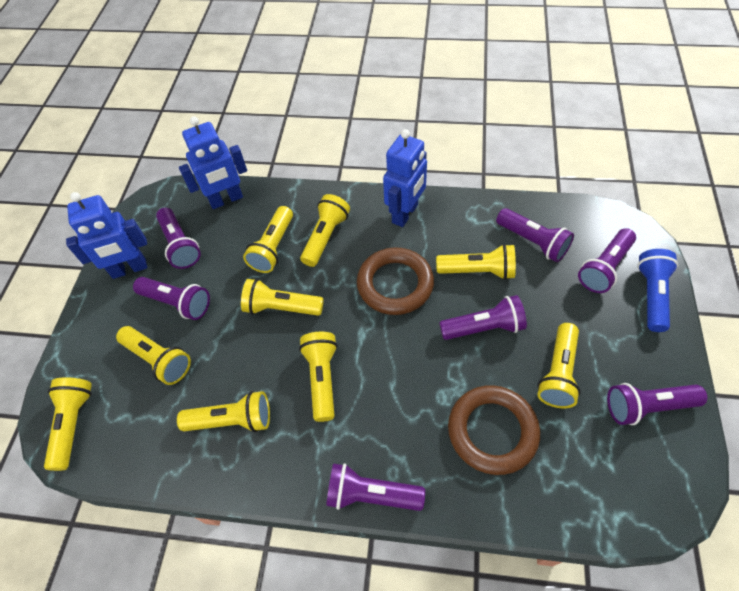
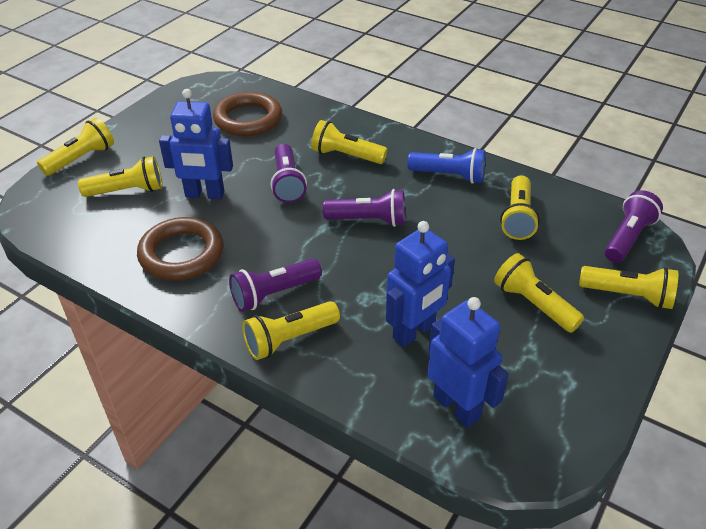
purple flashlight: [133,277,210,320] [156,208,201,269] [326,463,425,511] [439,295,527,340] [496,208,574,262] [578,228,636,293] [607,383,707,425] = 7 -> [229,258,322,312] [271,144,307,203] [323,189,405,227] [604,190,663,263] = 4
yellow flashlight: [44,377,92,471] [116,326,191,385] [177,391,270,432] [241,279,324,316] [243,206,293,273] [299,332,338,422] [300,194,350,267] [436,244,516,280] [537,323,581,408] = 9 -> [37,118,114,176] [78,156,162,197] [242,301,340,360] [311,120,388,164] [494,253,584,333] [500,175,540,240] [579,266,678,309] = 7

